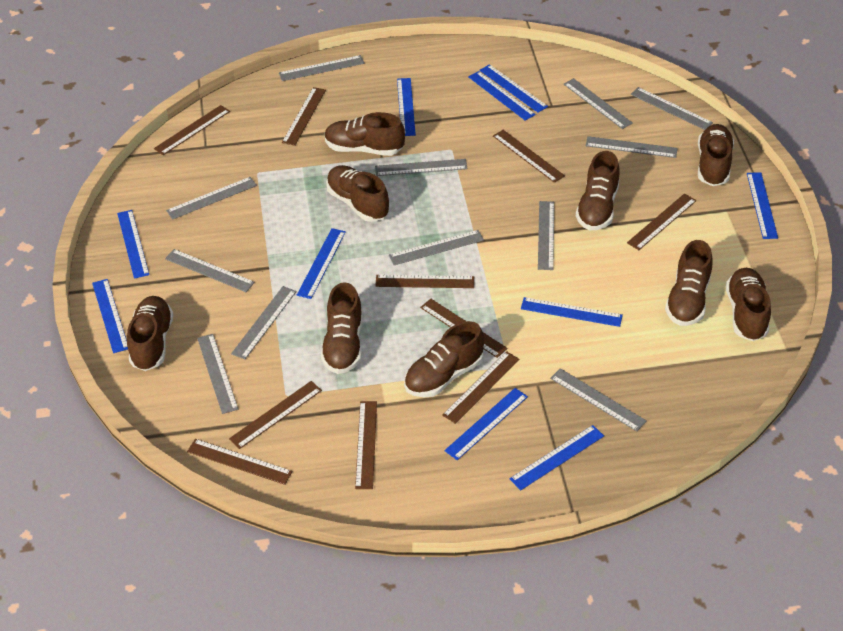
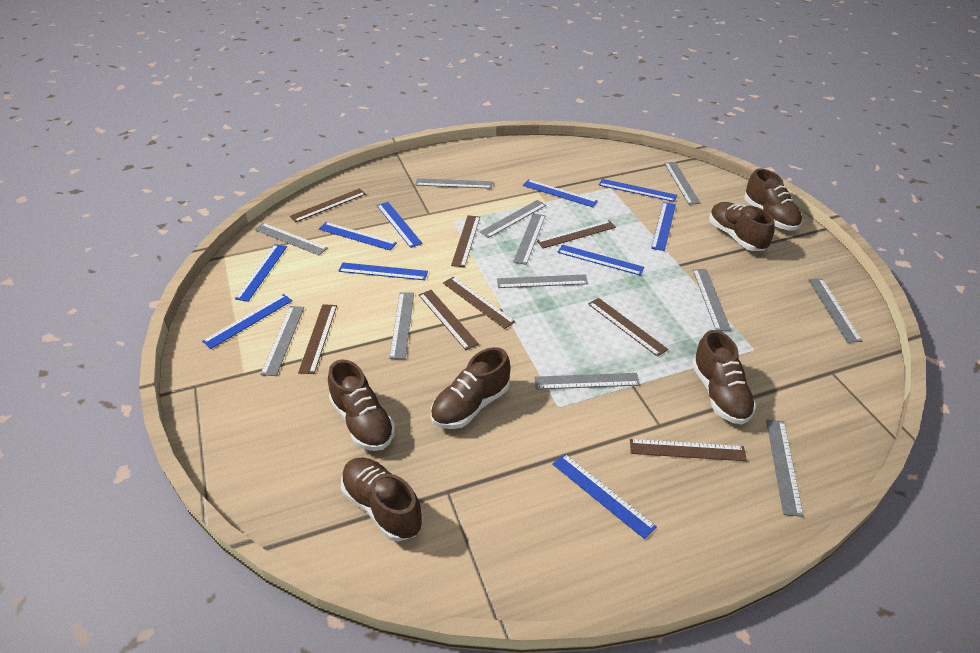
brown ruler: [154,105,230,155] [187,439,292,485] [229,381,322,449] [282,87,326,146] [355,401,377,489] [375,275,474,288] [420,298,508,358] [442,351,519,424] [493,130,565,183] [627,193,696,250] = 10 -> [290,188,366,222] [298,304,337,374] [419,290,479,350] [443,277,516,329] [451,215,480,267] [537,220,616,249] [588,298,668,357] [630,439,747,461] = 8
brown shoe: [127,296,173,371] [321,282,363,374] [324,112,405,156] [326,165,389,222] [404,321,484,397] [576,151,620,230] [665,240,713,326] [698,124,734,186] [726,268,771,341] = 9 -> [328,360,395,451] [341,457,423,542] [430,347,510,429] [692,330,756,424] [709,202,775,251] [744,168,802,231] = 6

